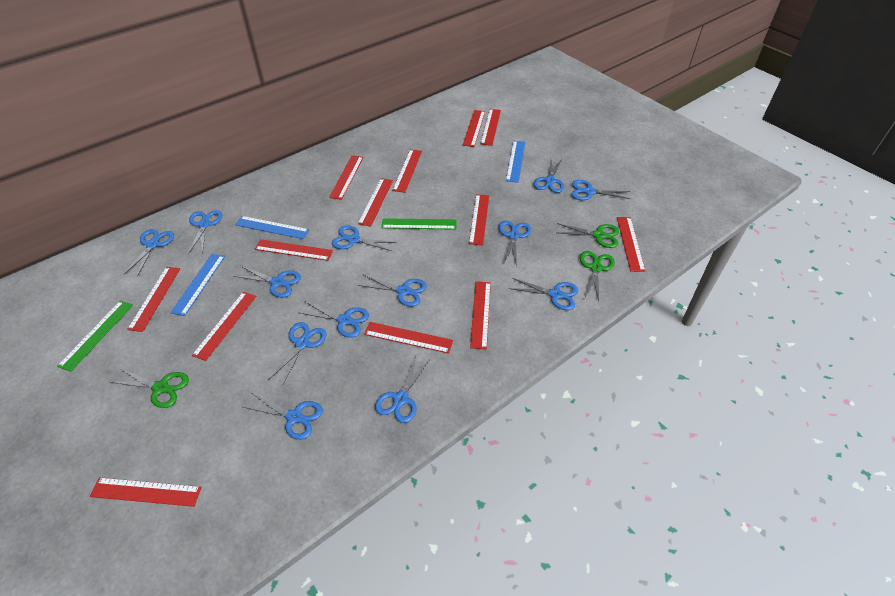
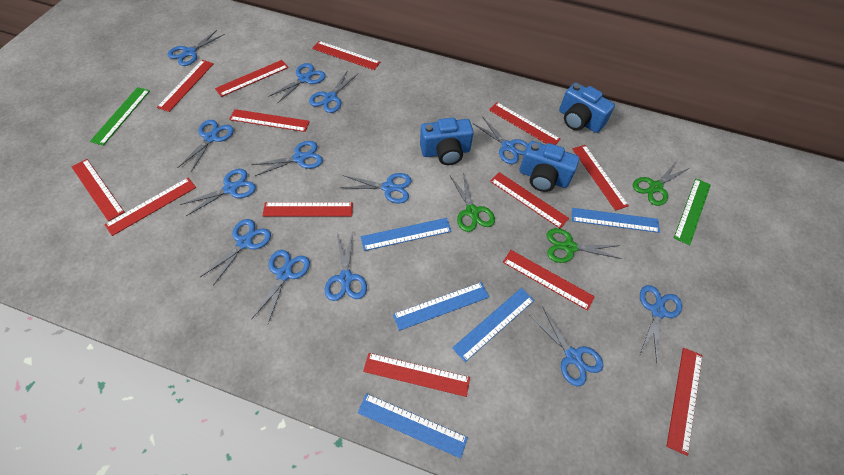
blue camera: none = 0 -> [420,118,474,165] [520,141,580,192] [559,82,615,133] = 3
blue ruler: [170,254,225,316] [235,216,309,239] [506,141,525,183] = 3 -> [357,393,468,458] [361,218,452,251] [393,282,489,331] [452,288,534,362] [572,208,660,233] = 5

